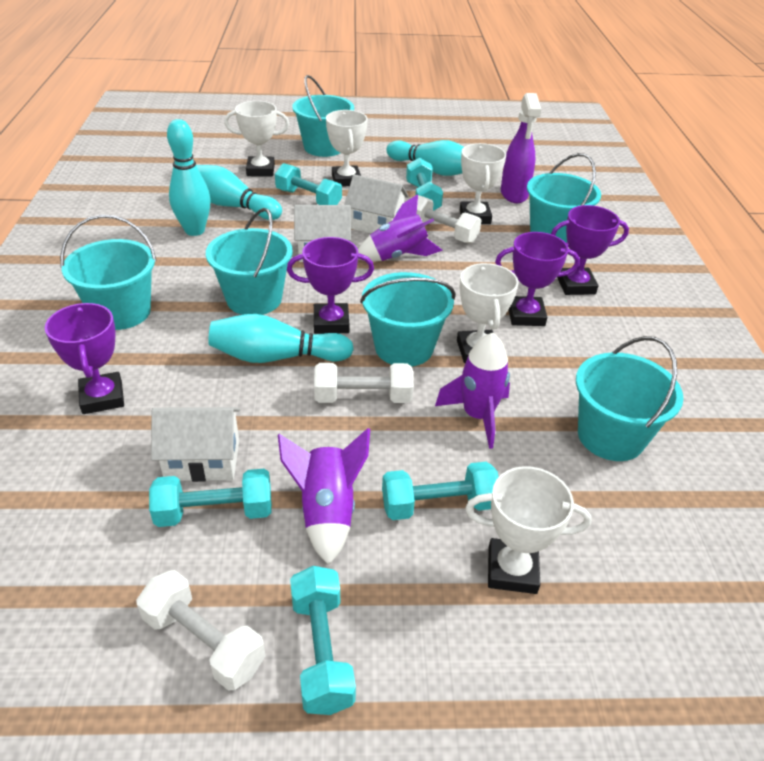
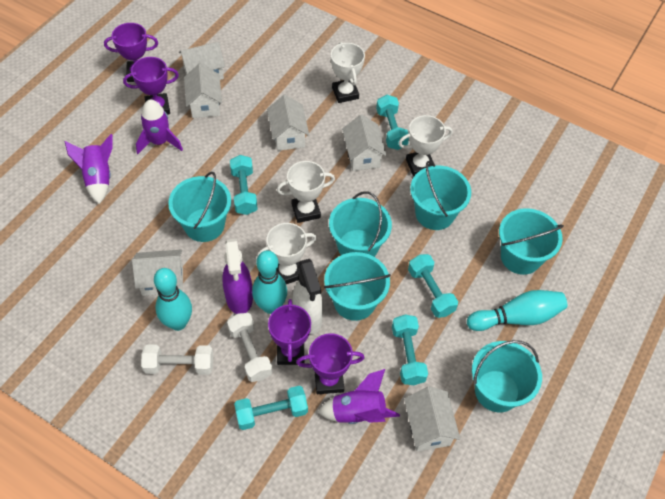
turquoise bowling pin: [167,119,211,236] [196,165,282,220] [208,314,354,363] [386,140,464,176] = 4 -> [154,268,192,331] [252,250,287,314] [467,290,567,331] = 3
white dumbbell: [136,570,266,691] [314,363,413,403] [416,195,482,244] = 3 -> [141,345,213,375] [227,313,272,382] = 2
white house: [151,407,240,482] [294,205,351,262] [344,175,409,233] = 3 -> [132,249,183,296] [179,42,225,80] [184,63,222,118] [267,95,309,151] [342,114,386,171] [404,386,460,451] = 6
white spray bottle: none = 0 -> [293,259,323,334] = 1
white trophy: [224,101,289,177] [326,110,368,187] [457,263,518,363] [460,143,506,224] [465,466,592,594] = 5 -> [257,223,316,284] [277,161,335,223] [331,42,365,103] [398,115,453,177] = 4

